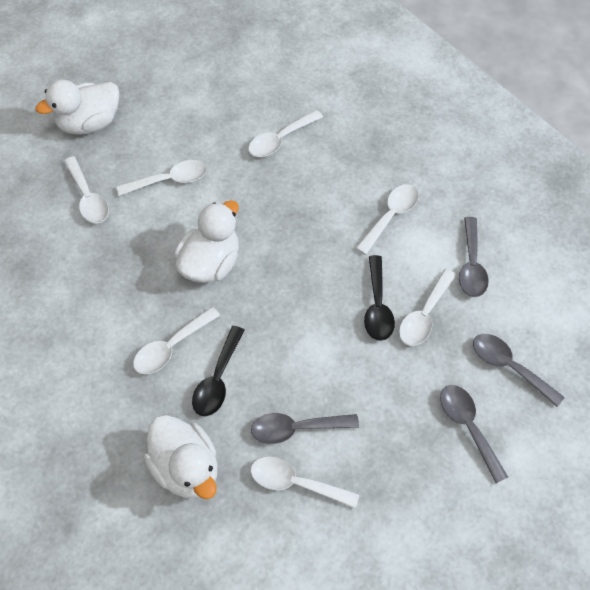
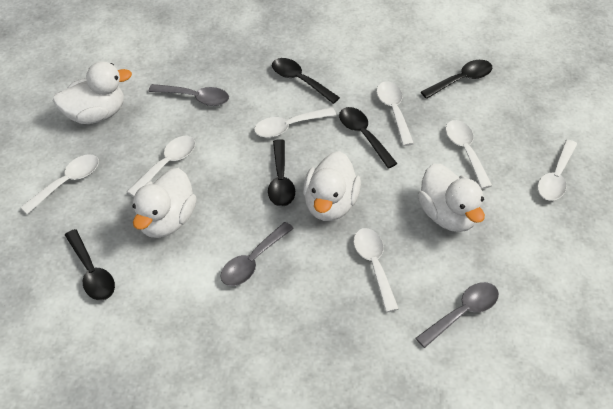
black spoon: [192,326,244,416] [364,255,395,341] = 2 -> [65,229,115,300] [268,139,295,207] [272,58,340,104] [339,107,398,169] [421,60,492,99] = 5
grey spoon: [251,413,359,444] [440,385,508,483] [459,217,489,297] [473,334,565,407] = 4 -> [148,84,229,106] [220,222,294,286] [416,282,499,348] = 3
white duck: [36,80,119,135] [144,415,218,499] [174,200,239,283] = 3 -> [53,61,132,124] [132,168,197,238] [303,151,361,221] [418,164,485,232] = 4

